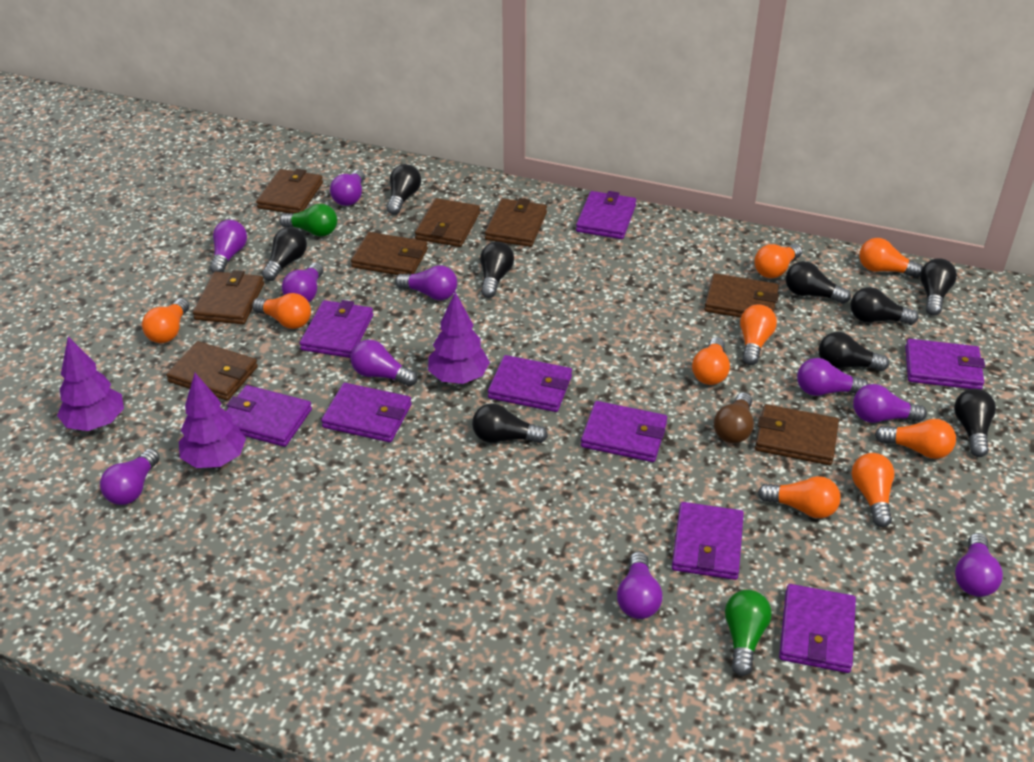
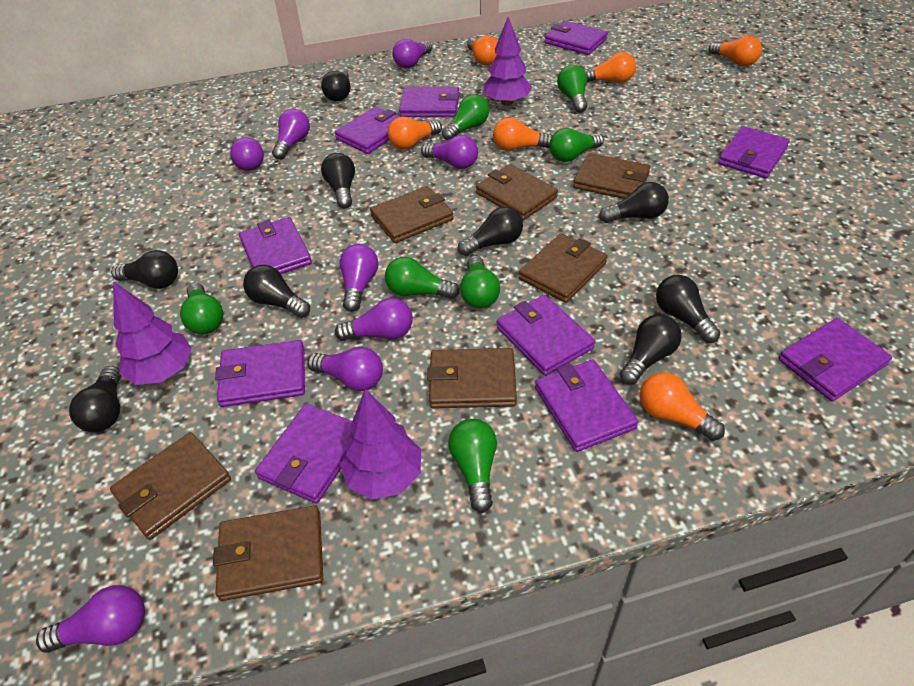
brown light bulb: [714,392,754,443] = 1 -> none = 0
brown wallet: [166,341,258,401] [193,270,264,324] [256,169,323,214] [351,232,428,275] [415,198,480,247] [485,198,547,247] [704,273,779,318] [755,404,839,465] = 8 -> [110,432,231,540] [213,505,323,601] [370,186,454,243] [427,348,517,408] [476,164,558,220] [519,233,608,303] [573,153,650,199] = 7
green light bulb: [279,204,337,237] [725,590,772,676] = 2 -> [180,283,223,334] [385,257,460,299] [442,95,489,140] [448,419,497,513] [460,255,500,308] [549,128,604,162] [557,65,587,113] = 7
orange light bulb: [142,298,190,343] [252,293,311,329] [692,337,730,385] [740,304,777,365] [754,244,802,278] [758,476,841,518] [851,453,895,527] [859,238,923,278] [875,419,956,459] = 9 -> [388,116,442,150] [467,35,498,65] [493,117,552,151] [584,52,636,83] [640,372,725,441] [709,36,762,66] = 6
purple light bulb: [100,449,160,505] [210,220,247,273] [282,263,323,302] [330,170,365,206] [350,340,418,387] [395,265,457,300] [617,551,662,619] [797,358,868,396] [853,384,927,423] [955,533,1003,597] = 10 -> [36,585,145,653] [230,136,264,171] [272,109,310,160] [307,347,383,391] [335,298,413,341] [339,244,378,312] [392,39,432,68] [421,135,478,169] = 8
purple wallet: [226,385,312,447] [300,300,373,358] [321,383,412,442] [488,355,572,412] [576,191,636,239] [581,401,667,462] [672,502,744,580] [779,584,856,673] [905,339,985,390] = 9 -> [215,340,305,407] [239,217,312,274] [255,404,352,504] [335,107,399,154] [399,87,459,117] [497,295,595,376] [535,360,638,452] [544,21,608,55] [718,126,790,178] [779,318,892,402] = 10

